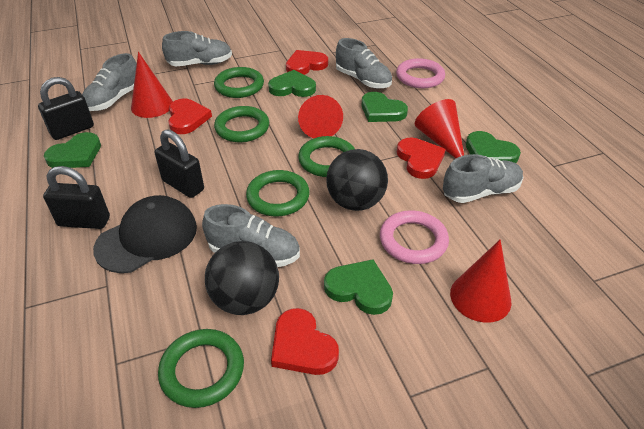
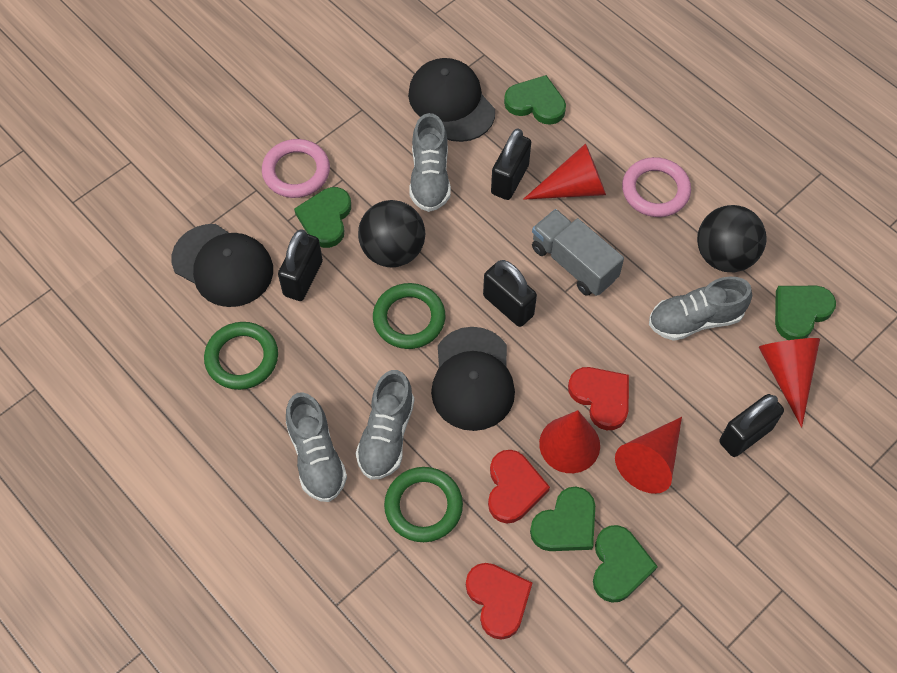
black cap: [93,195,197,273] = 1 -> [172,224,273,307] [408,58,495,142] [431,327,515,431] = 3
black padlock: [38,77,94,140] [43,166,110,229] [155,129,204,198] = 3 -> [278,230,323,301] [483,260,537,327] [491,128,531,200] [719,394,784,457] = 4
green ring: [158,329,244,408] [214,67,264,98] [214,106,269,142] [246,170,310,216] [298,136,355,177] = 5 -> [204,322,278,390] [373,283,446,349] [384,467,463,542] = 3
grey shoe: [82,53,137,111] [162,31,232,66] [202,204,300,267] [336,38,392,89] [443,154,524,203] = 5 -> [286,392,347,502] [355,370,414,480] [409,113,451,212] [649,277,752,341] = 4
grey truck: none = 0 -> [532,209,624,296] = 1
red heart: [168,99,212,134] [271,308,339,375] [286,50,328,75] [397,138,446,179] = 4 -> [466,563,532,640] [488,450,550,523] [568,367,629,430] = 3

